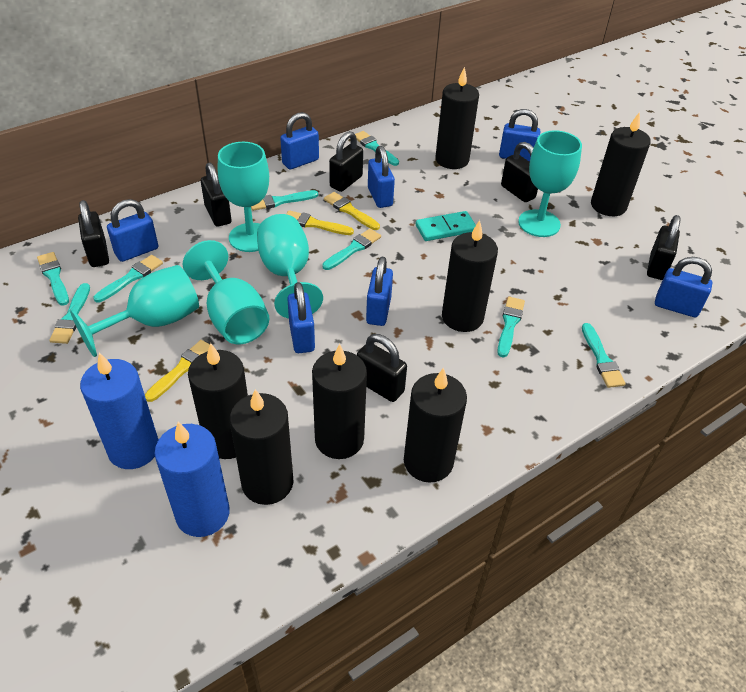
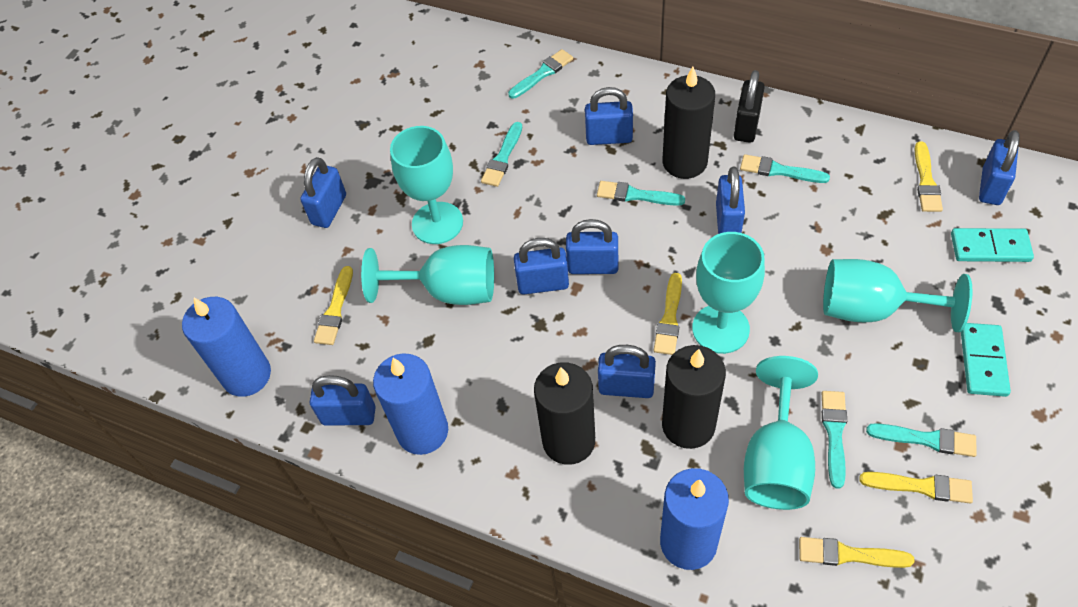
black candle: [188,343,248,459] [230,389,293,505] [312,344,367,459] [404,367,467,483] [436,67,479,169] [442,220,498,332] [591,112,651,216] = 7 -> [534,362,595,465] [662,345,726,449] [663,67,715,179] = 3
black padlock: [78,200,109,267] [201,163,231,227] [329,131,363,192] [357,334,407,402] [501,142,538,202] [647,215,680,280] = 6 -> [734,70,765,143] = 1
blue candle: [80,353,159,469] [155,422,230,537] = 2 -> [182,297,271,397] [373,353,448,455] [660,468,729,570] = 3
blue padlock: [107,199,158,262] [280,112,319,169] [287,282,315,353] [366,257,393,326] [368,146,395,208] [499,109,540,162] [655,257,712,317] = 7 -> [300,157,346,228] [310,375,376,426] [514,238,569,295] [566,219,618,274] [585,87,633,145] [598,345,656,398] [716,167,745,234] [979,130,1020,205] = 8
turquoise brush: [37,252,69,306] [49,283,90,344] [93,255,163,302] [251,190,318,211] [322,229,381,270] [355,131,399,166] [497,297,525,357] [582,323,626,388] = 8 -> [481,122,522,187] [508,49,573,99] [597,181,685,206] [740,154,830,183] [822,391,847,489] [866,423,977,457] = 6
turquoise domino: [416,211,476,241] = 1 -> [951,228,1034,262] [961,323,1011,397] = 2
yellow brush: [145,340,210,402] [286,210,354,235] [324,192,380,230] = 3 -> [314,266,353,345] [653,273,682,355] [799,537,915,568] [859,472,973,503] [914,141,943,212] = 5

